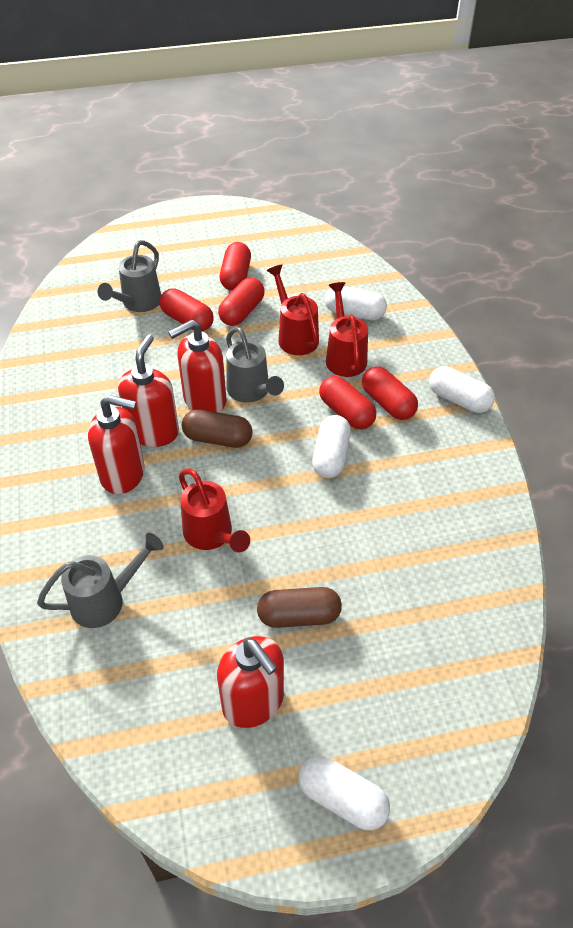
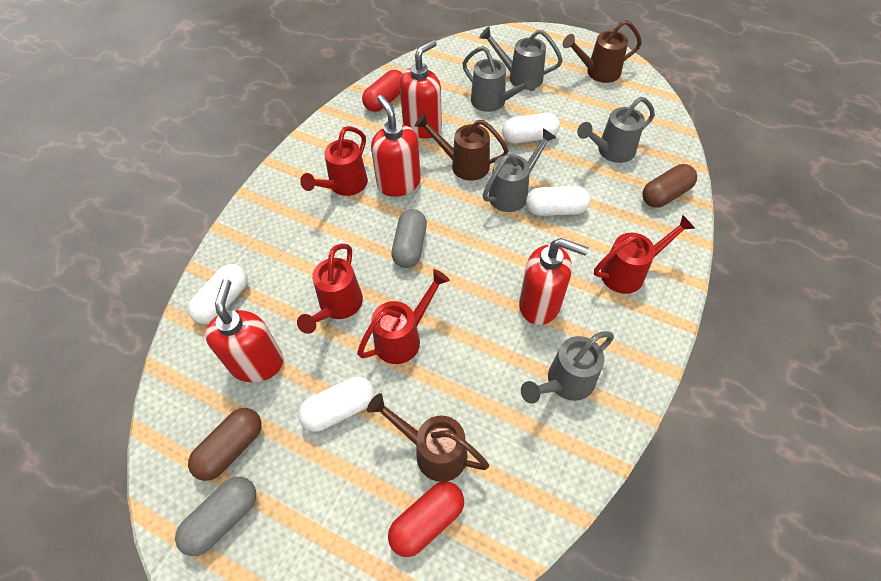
brown watering can: none = 0 -> [367,393,489,482] [415,113,509,181] [563,20,642,83] = 3
grey capsule: none = 0 -> [175,477,256,556] [392,209,427,268] = 2
grey watering can: [37,533,164,628] [97,240,161,312] [226,327,284,403] = 3 -> [463,46,537,112] [479,26,563,90] [483,128,557,212] [521,331,614,404] [577,97,655,163] = 5
red capsule: [160,288,214,331] [218,277,265,326] [220,242,251,291] [319,376,376,429] [362,366,418,420] = 5 -> [362,70,402,112] [388,481,464,557] = 2
red watering can: [179,469,250,553] [266,265,319,355] [326,282,368,377] = 3 -> [297,244,363,334] [300,126,368,196] [357,269,450,364] [594,215,696,294] = 4

